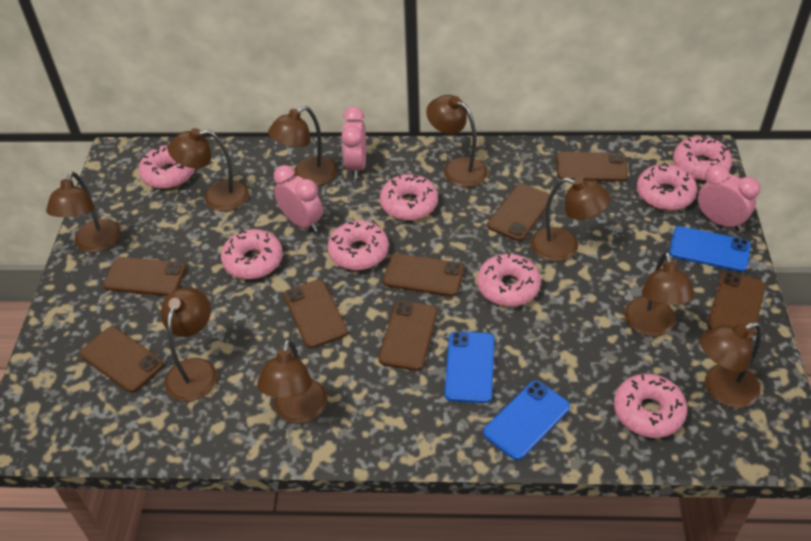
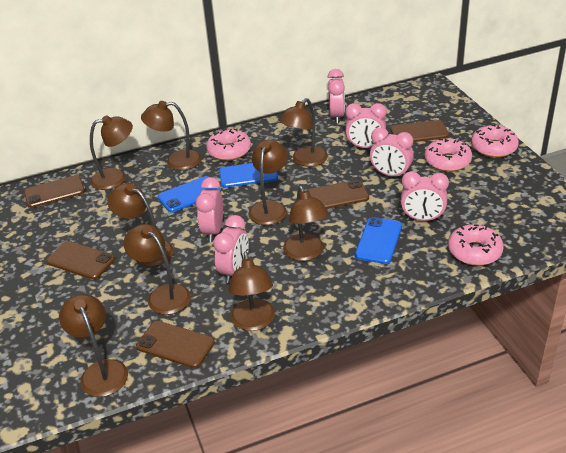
brown phone: [80,327,164,393] [103,257,186,296] [284,279,348,348] [378,301,437,371] [383,253,464,297] [487,183,550,241] [556,152,628,182] [707,272,766,340] = 8 -> [24,175,85,208] [46,241,115,279] [136,321,215,368] [306,180,369,209] [391,120,449,142] = 5
pink clock: [273,165,323,232] [341,107,366,179] [698,164,760,231] = 3 -> [196,177,223,242] [213,215,249,283] [328,69,345,124] [345,103,386,148] [370,127,414,176] [401,171,449,221] = 6
pink donut: [139,145,195,189] [221,229,283,279] [328,221,389,270] [380,174,438,220] [477,253,541,307] [614,374,687,438] [637,163,697,210] [673,136,732,181] = 8 -> [206,128,251,161] [425,138,472,172] [448,224,504,266] [471,124,519,158] = 4

